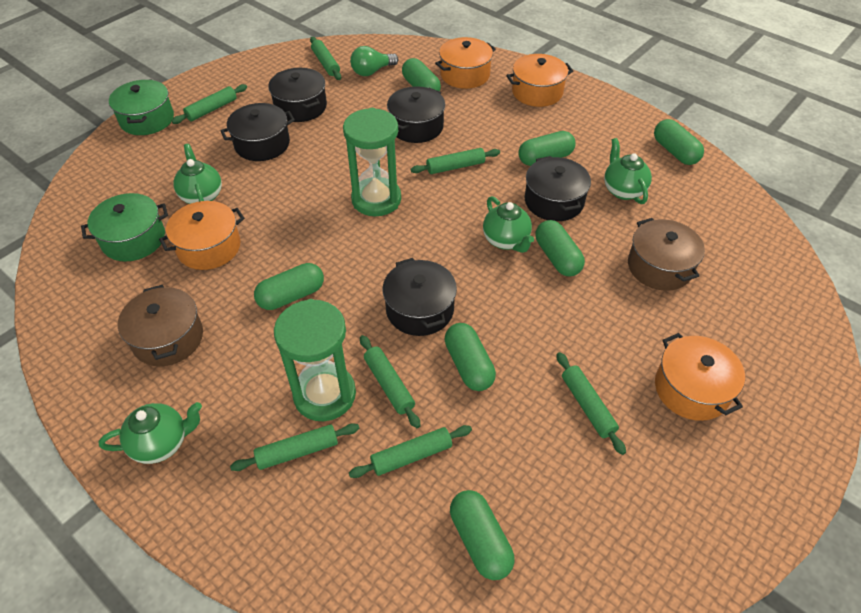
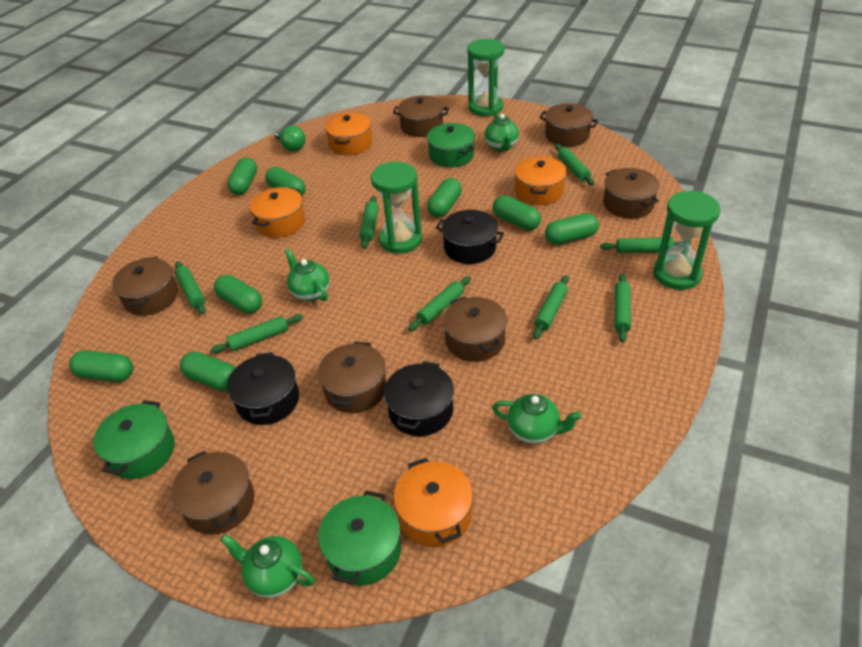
black pot: [220,103,295,161] [268,68,327,122] [382,258,457,336] [387,86,445,143] [525,156,591,221] = 5 -> [227,352,299,425] [384,361,454,436] [436,210,504,264] = 3
brown pot: [118,285,203,366] [628,218,705,291] = 2 -> [112,257,178,316] [171,451,254,535] [318,341,386,413] [393,96,449,137] [443,296,507,362] [539,103,598,147] [603,168,660,219] = 7
green capsule: [254,263,324,310] [402,58,441,91] [445,323,496,391] [450,490,515,580] [519,131,576,166] [536,220,585,276] [654,119,704,165] = 7 -> [69,351,133,382] [180,352,235,391] [214,275,262,314] [227,157,257,195] [265,167,306,196] [427,178,462,218] [493,195,541,230] [545,213,599,245] = 8
green hourglass: [274,299,356,421] [343,108,401,216] = 2 -> [371,162,422,254] [468,39,504,116] [653,191,721,290] = 3
green pot: [81,193,168,262] [109,79,174,135] = 2 -> [93,400,175,479] [318,491,401,586] [427,123,475,168] = 3
green rolling pin: [172,84,247,124] [230,423,359,471] [310,37,341,80] [349,425,472,478] [360,335,420,428] [411,148,500,174] [556,352,626,455] = 7 -> [175,261,206,314] [210,314,303,353] [359,196,379,249] [409,276,471,331] [533,275,569,339] [555,144,594,186] [600,237,681,253] [614,274,631,343] = 8

